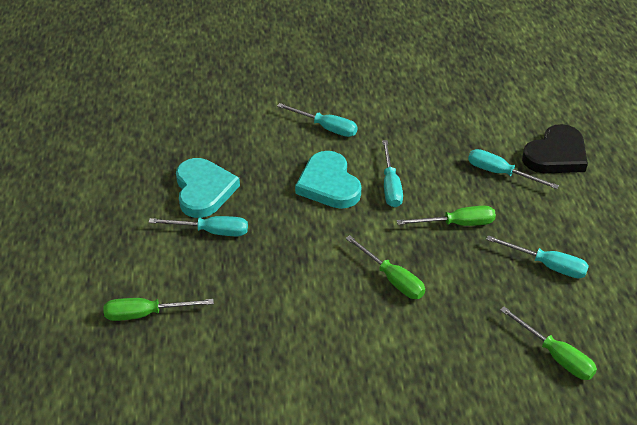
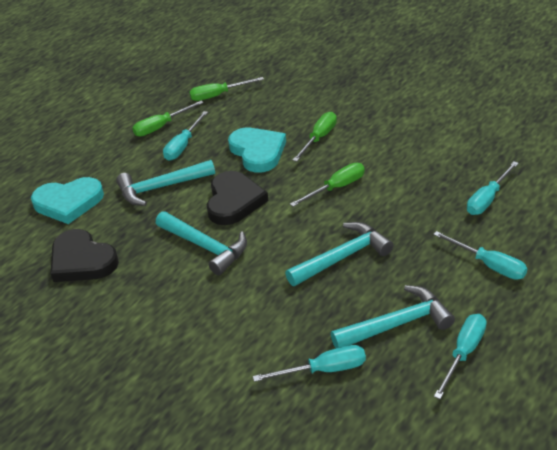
black heart: [522,124,588,173] = 1 -> [51,229,119,282] [207,171,268,225] = 2
turquoise hammer: none = 0 -> [116,160,215,206] [156,211,247,275] [285,222,393,286] [331,285,455,348] = 4

